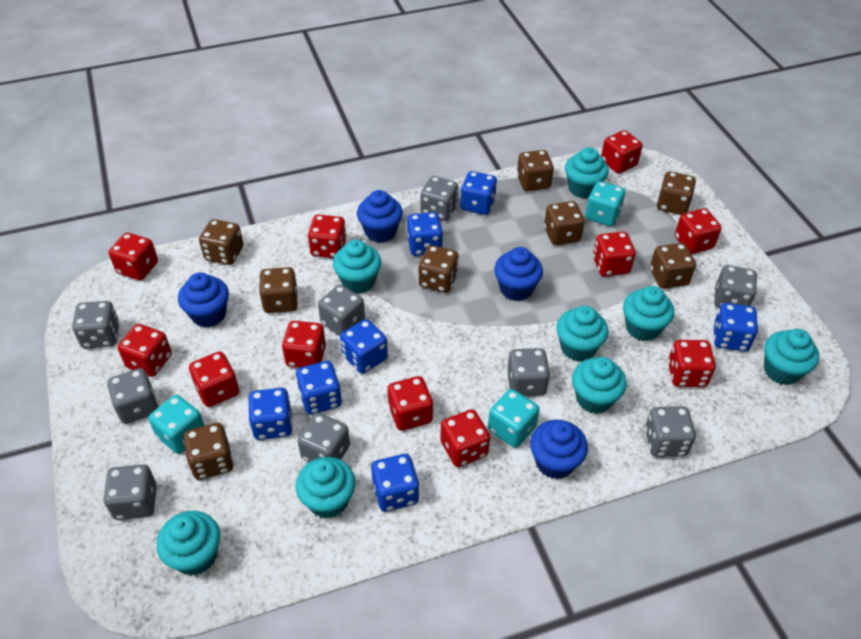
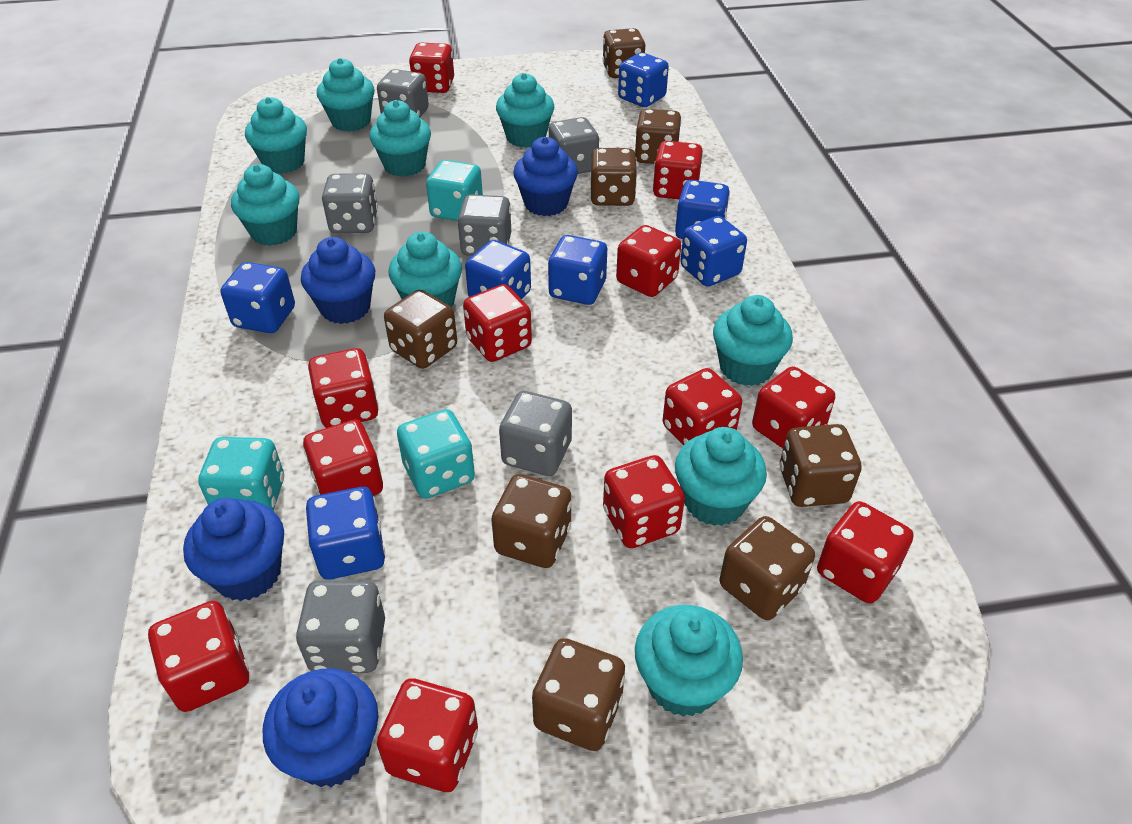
grey dice: [72,301,119,349] [104,464,157,520] [107,368,158,424] [297,413,350,462] [318,285,365,336] [420,176,458,221] [507,348,550,396] [645,406,696,457] [714,265,757,308] = 9 -> [296,580,385,673] [322,173,378,233] [377,69,429,118] [457,194,511,256] [499,391,572,476] [549,117,599,174] = 6
red dice: [109,233,158,280] [118,324,172,377] [189,351,239,407] [282,321,326,368] [308,215,347,258] [388,376,433,431] [440,409,490,467] [593,232,636,276] [601,130,643,174] [668,340,716,387] [675,208,721,254] = 11 -> [148,601,249,712] [303,419,383,496] [308,348,379,428] [377,678,478,792] [409,43,454,93] [463,284,532,362] [603,455,685,548] [616,225,681,297] [653,141,703,199] [663,368,742,445] [752,366,835,448] [817,501,913,604] = 12
turquoise cupcake: [157,511,220,576] [295,457,356,519] [333,240,381,294] [556,306,608,362] [565,147,609,198] [572,357,627,414] [623,286,674,341] [764,329,819,385] = 8 -> [231,164,299,246] [245,97,307,174] [317,58,375,132] [370,100,431,177] [389,232,462,308] [496,73,554,148] [635,605,743,717] [675,427,767,526] [713,295,793,386] = 9

